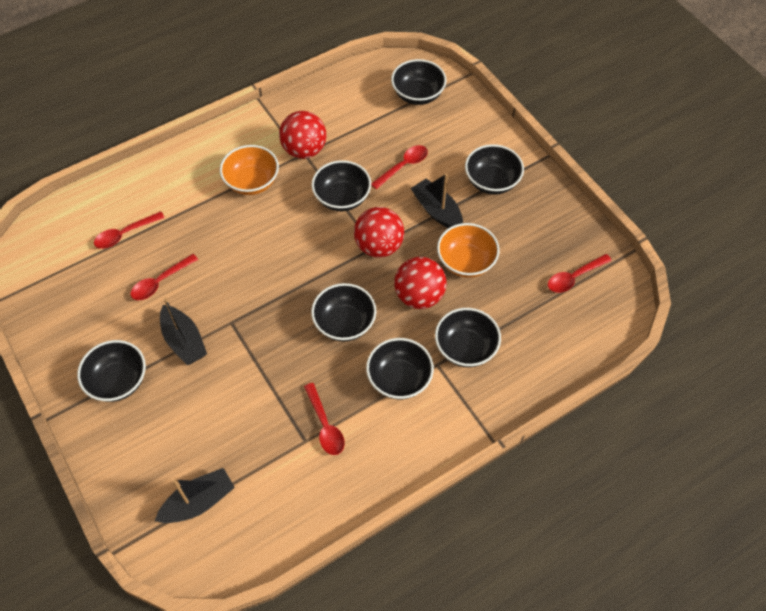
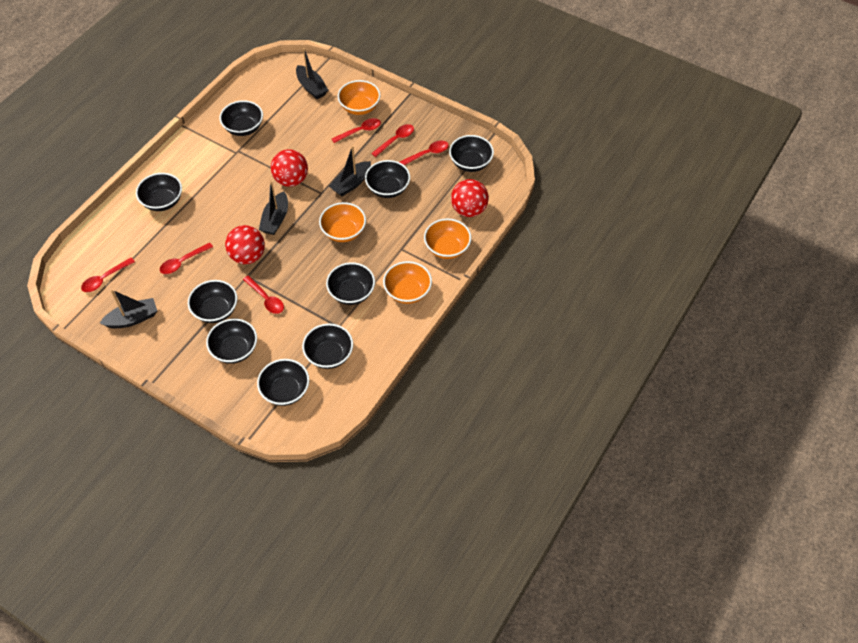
black boat: [155,468,235,523] [160,297,207,365] [410,173,463,228] = 3 -> [100,290,157,328] [259,181,288,235] [296,48,328,99] [329,146,371,196] = 4
black bowl: [77,340,146,402] [311,160,371,211] [311,283,376,342] [366,338,434,399] [391,59,446,105] [435,308,501,367] [465,144,524,195] = 7 -> [136,173,182,211] [188,280,237,323] [206,319,257,364] [220,100,263,136] [257,359,309,406] [302,323,353,369] [326,262,375,305] [365,160,410,198] [449,135,494,172] = 9
orange bowl: [220,145,279,195] [437,223,500,278] = 2 -> [319,202,366,242] [338,80,381,115] [383,261,432,304] [424,218,471,259] = 4
red spoon: [94,211,165,249] [131,254,198,300] [304,383,345,455] [371,145,428,189] [548,254,612,293] = 5 -> [81,258,135,292] [160,242,213,274] [243,275,284,314] [332,118,381,143] [371,124,414,157] [400,141,449,165] = 6

